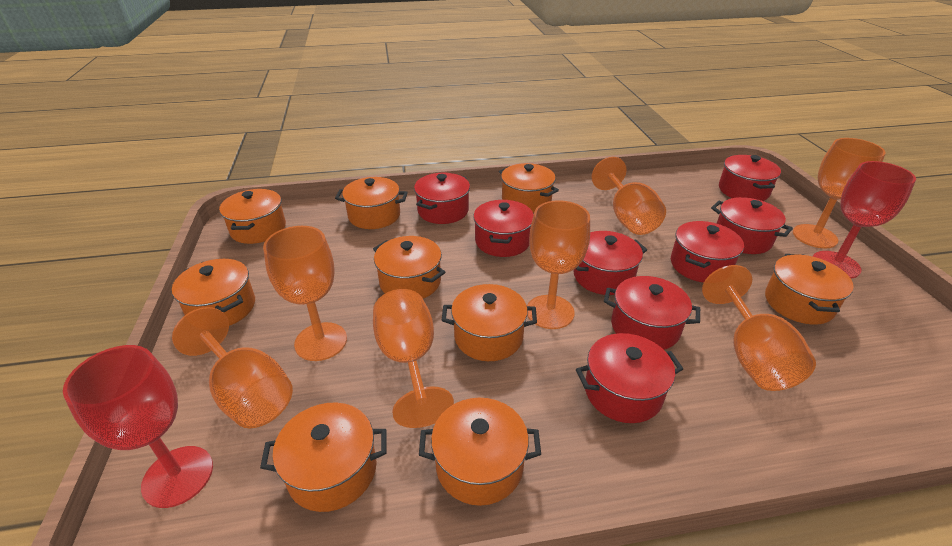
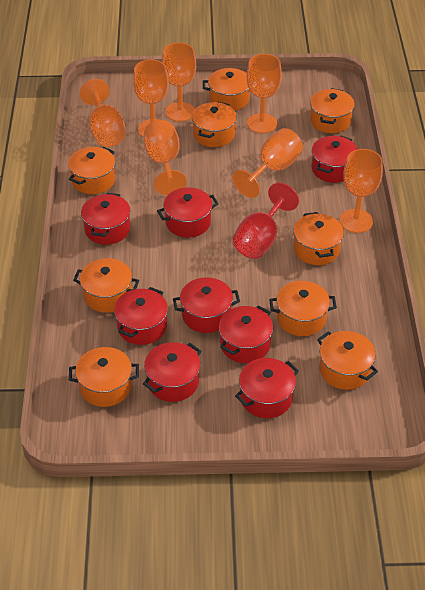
red goblet: [63,345,213,508] [813,161,916,278] = 2 -> [233,183,299,259] = 1

